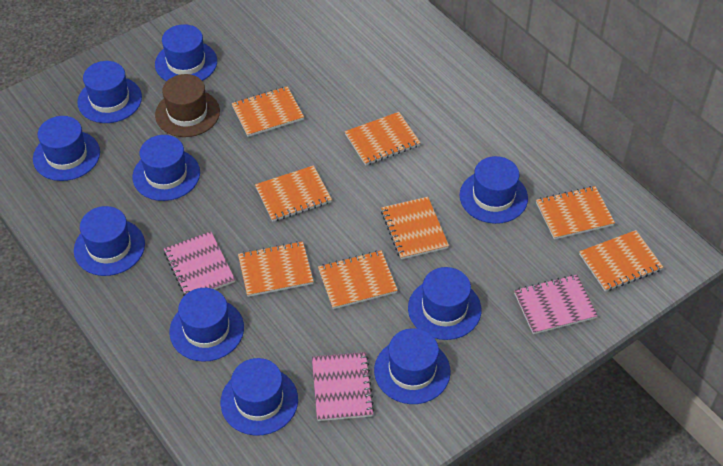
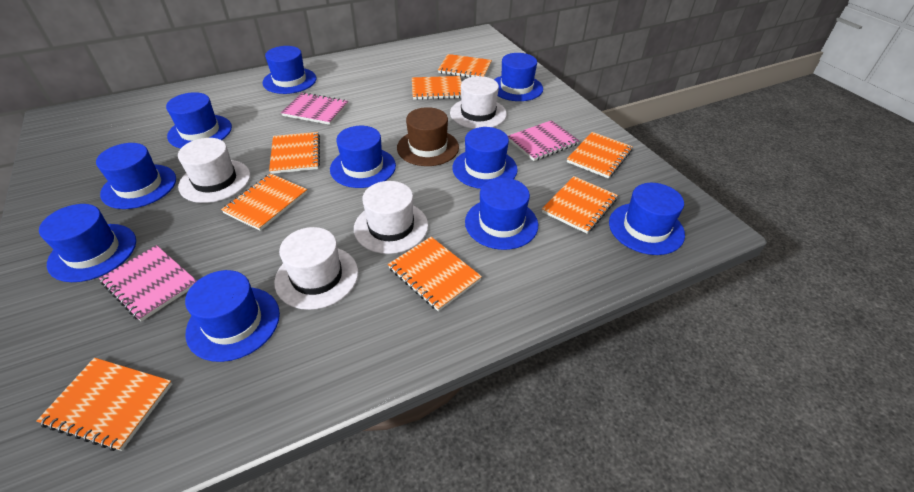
white hat: none = 0 -> [178,138,250,203] [274,227,358,310] [354,181,428,254] [450,76,507,129] = 4

